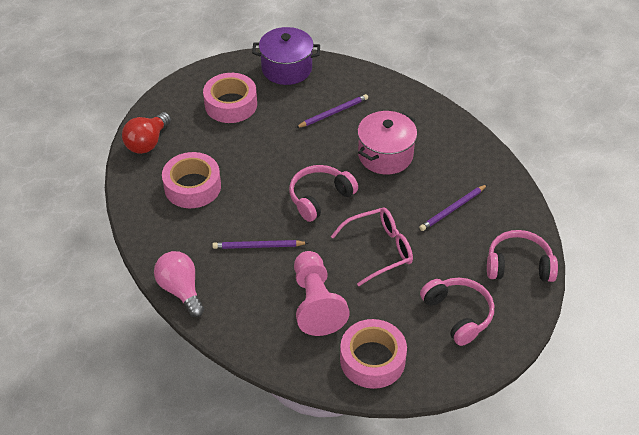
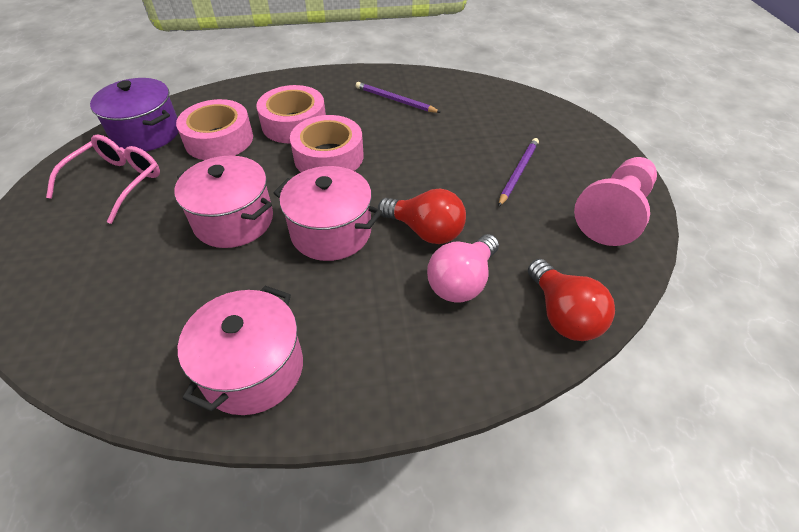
pink headphones: [289,165,358,222] [420,278,494,346] [487,230,558,282] = 3 -> none = 0
pink pot: [357,111,417,174] = 1 -> [174,156,273,248] [178,286,303,415] [274,166,382,261] = 3
purple pencil: [212,240,308,249] [296,94,368,128] [419,185,487,231] = 3 -> [356,82,441,113] [498,138,539,207] = 2
red light bulb: [122,112,171,154] = 1 -> [378,189,466,244] [528,259,615,341] = 2

